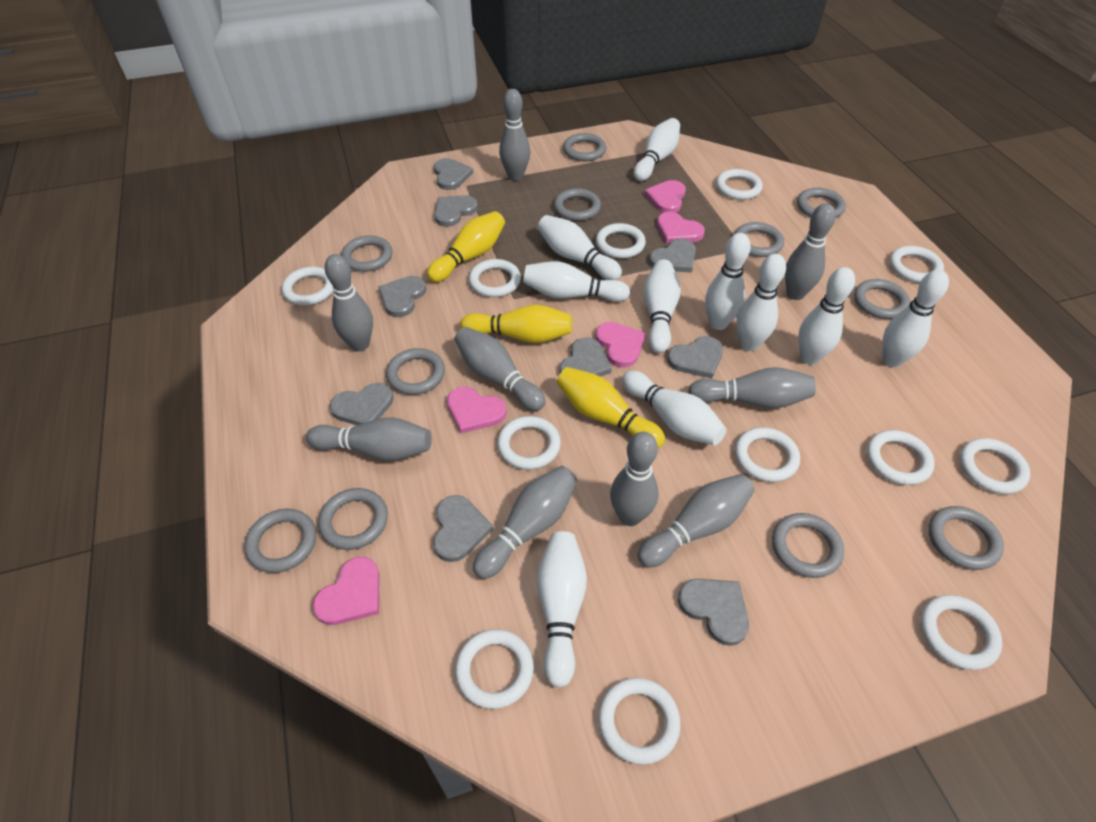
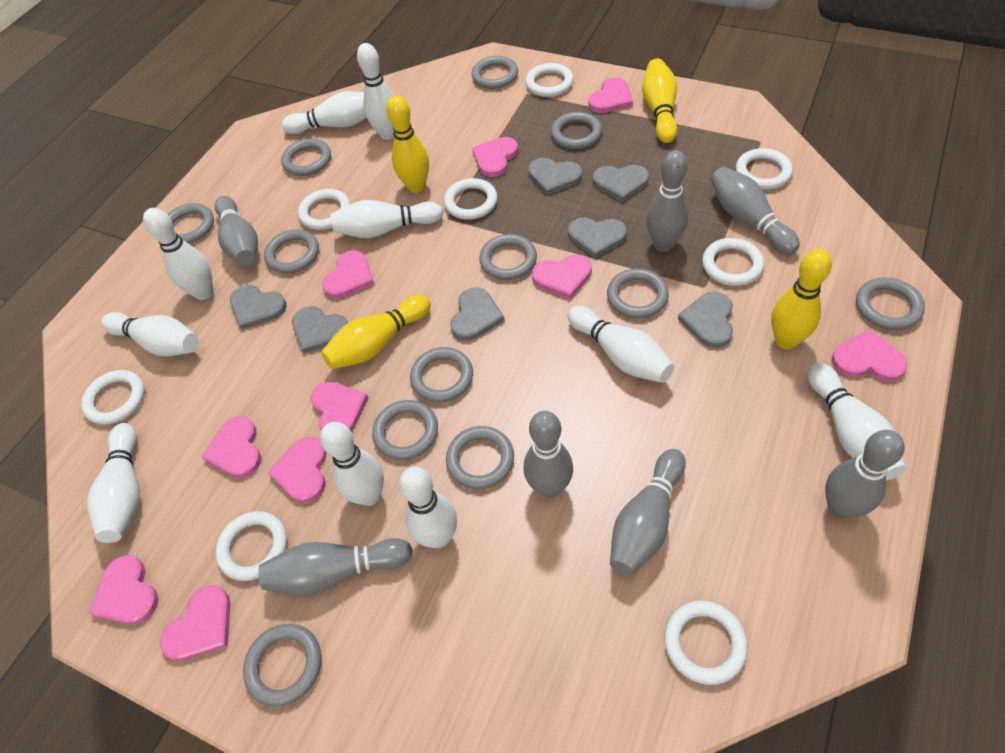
grey bowling pin: [306,417,432,461] [325,254,373,352] [455,327,546,411] [473,466,577,579] [499,89,530,181] [610,432,659,526] [637,474,755,568] [688,367,816,408] [785,203,836,300] = 9 -> [215,196,258,266] [258,538,413,595] [523,411,573,498] [610,449,686,576] [646,150,688,252] [711,167,800,255] [825,430,905,519] = 7
grey heart: [330,383,393,425] [378,276,426,317] [433,495,493,562] [434,158,473,190] [434,195,478,227] [559,337,612,377] [649,239,696,273] [667,336,723,379] [678,579,749,646] = 9 -> [230,285,287,330] [292,306,348,353] [450,288,505,341] [528,158,582,195] [568,217,627,258] [593,165,649,202] [678,292,733,348] = 7
grey ring: [244,509,316,573] [318,488,388,550] [341,235,393,272] [386,348,445,395] [554,188,601,221] [563,133,606,161] [734,222,784,257] [772,513,844,578] [797,188,846,218] [854,279,910,319] [929,506,1004,570] = 11 -> [167,203,214,244] [243,624,321,707] [264,229,319,273] [281,139,331,176] [372,400,438,460] [410,347,473,403] [446,426,514,489] [471,56,518,89] [479,234,537,280] [551,112,602,149] [607,269,669,318] [856,277,925,330] = 12
pink heart: [312,557,380,625] [447,386,507,434] [595,322,646,368] [644,180,686,213] [657,212,705,244] = 5 -> [89,555,159,625] [160,585,230,661] [202,416,261,478] [267,437,327,503] [311,381,368,432] [322,250,374,299] [472,137,518,177] [532,255,592,299] [588,77,633,113] [831,329,907,381] = 10
white ring: [282,267,333,305] [455,629,534,709] [469,259,521,297] [497,416,561,470] [596,223,646,258] [598,678,681,765] [716,169,763,200] [735,427,800,482] [867,430,935,485] [890,246,944,283] [920,595,1002,670] [960,438,1030,494] = 12 -> [81,370,145,425] [215,511,287,581] [298,189,350,230] [444,178,497,220] [526,63,574,97] [664,601,748,685] [702,238,764,286] [736,148,793,190] = 8
yellow bowling pin: [427,211,505,282] [460,305,572,343] [557,367,665,448] = 3 -> [321,295,431,369] [386,95,429,193] [642,58,677,143] [771,249,832,349] = 4

